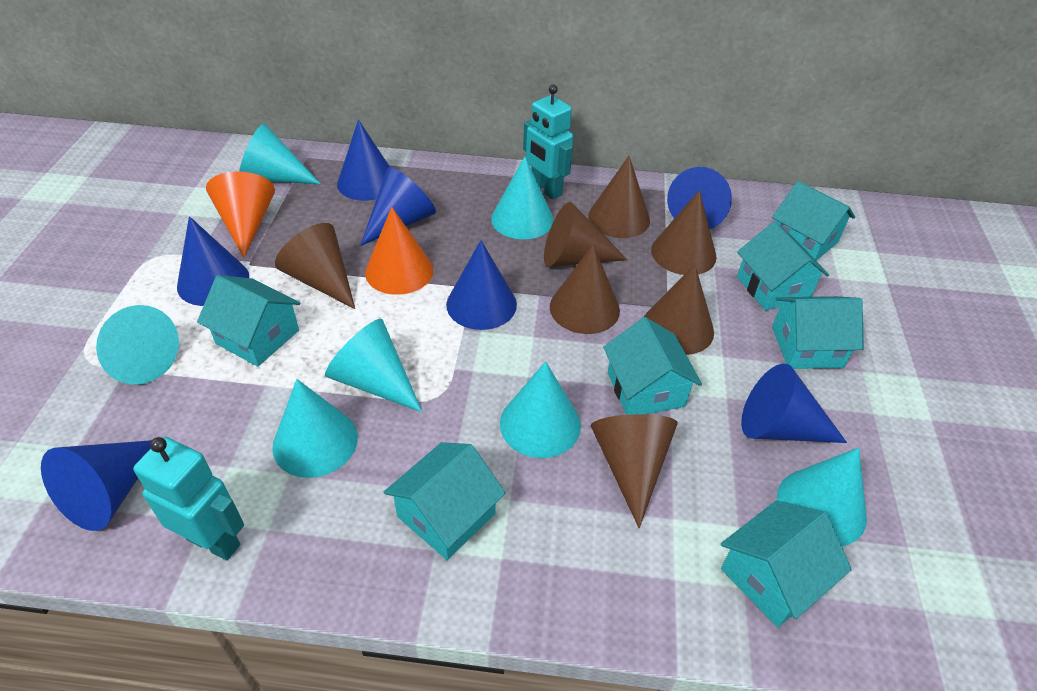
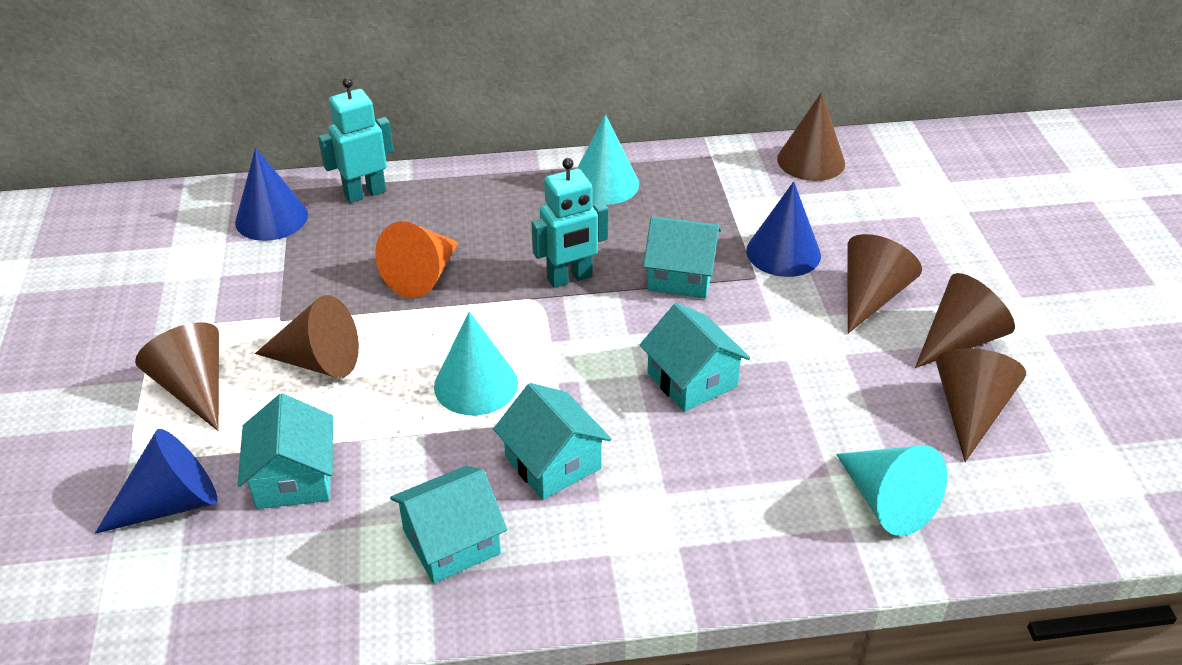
blue cone: [41,440,152,531] [177,216,249,306] [337,120,390,201] [360,167,436,246] [446,240,517,330] [667,167,732,229] [741,363,847,443] = 7 -> [95,429,217,534] [235,148,308,241] [746,181,821,277] = 3
brown cone: [275,223,355,309] [544,202,628,267] [550,245,620,334] [588,156,650,238] [591,414,677,528] [644,265,714,355] [651,190,717,275] = 7 -> [135,323,219,431] [255,295,359,378] [777,92,845,181] [848,234,922,334] [915,273,1015,368] [936,348,1026,462] = 6
orange cone: [206,171,275,258] [365,207,433,295] = 2 -> [375,221,459,298] = 1
turquoise cone: [96,305,179,384] [239,124,321,184] [272,379,358,478] [325,319,422,412] [491,156,554,239] [500,361,581,458] [777,448,867,546] = 7 -> [434,311,518,415] [577,114,639,205] [836,445,947,536] = 3
turquoise house: [197,275,301,367] [384,442,506,560] [603,317,702,415] [721,500,852,627] [737,221,829,311] [772,181,855,261] [772,296,864,369] = 7 -> [238,393,333,509] [390,466,507,583] [493,383,612,500] [640,303,750,412] [643,216,721,298] = 5

